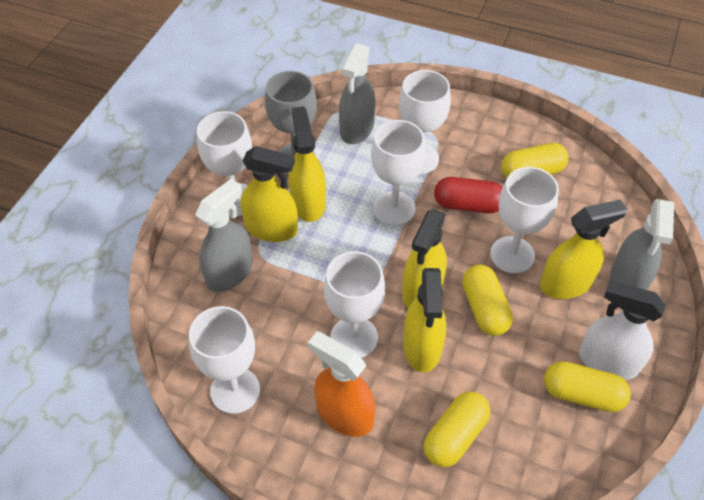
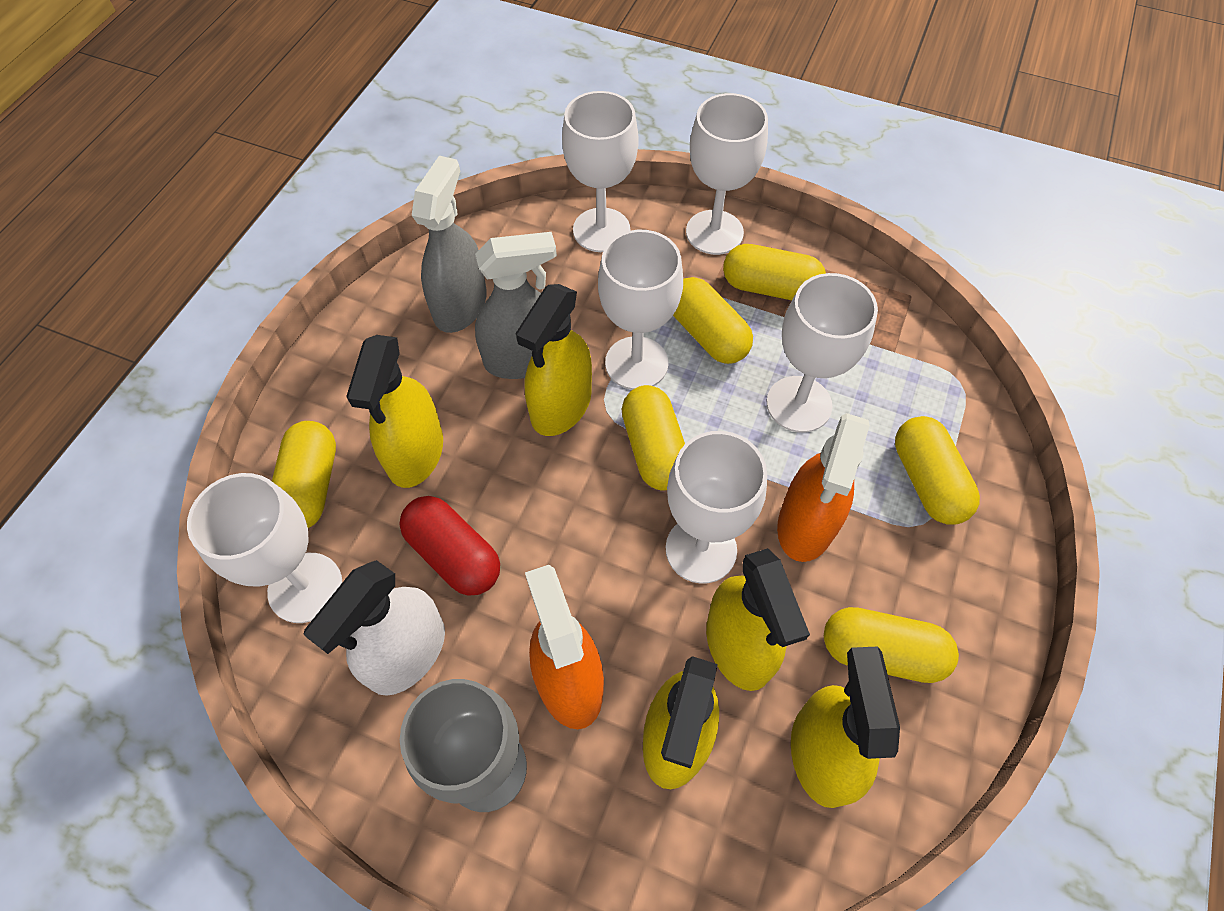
grey spray bottle: [195,179,253,292] [339,43,376,144] [610,199,674,290] = 3 -> [412,156,487,333] [475,232,557,379] = 2
orange spray bottle: [308,332,376,437] = 1 -> [525,565,604,729] [777,413,870,562] = 2
yellow capsule: [424,392,490,467] [462,264,513,336] [501,143,568,178] [544,361,631,412] = 4 -> [272,421,336,528] [621,385,685,490] [673,277,753,364] [723,244,826,300] [824,607,959,683] [895,416,980,525] = 6

